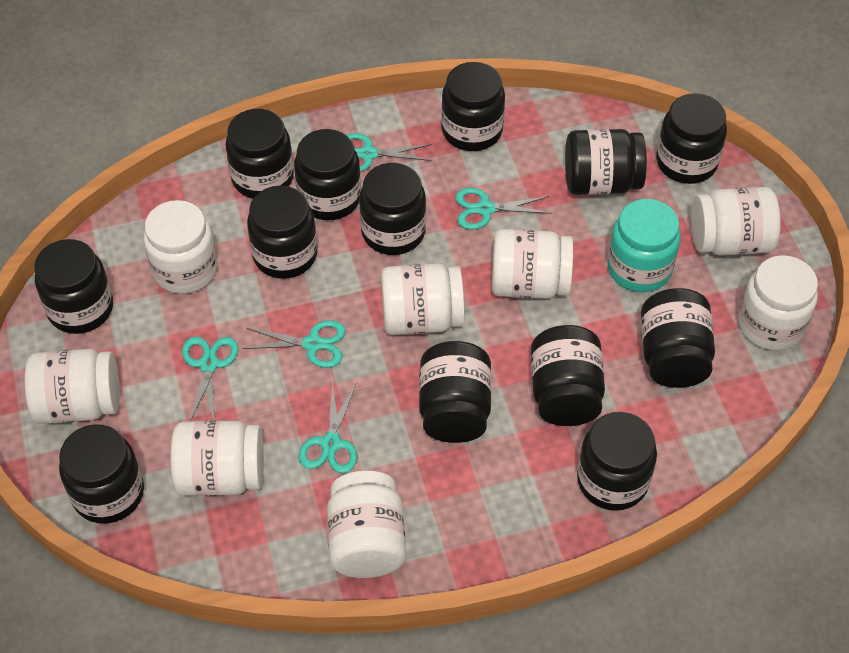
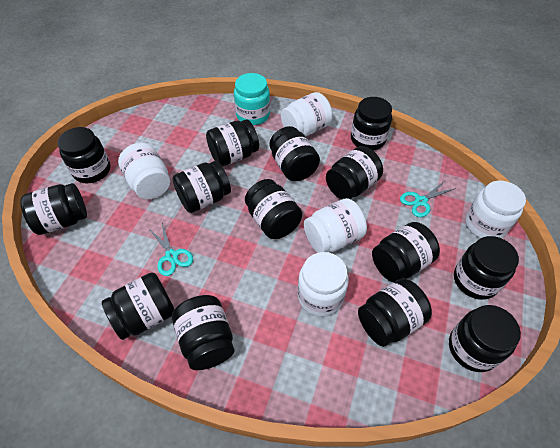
black jar: [34,239,113,334] [59,424,144,524] [225,109,294,199] [247,185,318,279] [294,129,361,220] [359,163,426,255] [419,341,492,443] [441,62,505,151] [531,325,605,426] [565,129,647,195] [577,412,657,511] [641,288,715,388] [656,93,727,184] = 13 -> [20,183,87,235] [58,127,111,183] [102,272,175,340] [172,161,231,213] [172,295,234,370] [206,119,259,166] [245,179,302,239] [270,126,320,181] [326,146,383,200] [351,97,392,151] [358,278,432,347] [372,222,440,282] [449,305,521,372] [454,236,519,300] = 14
turquoise scissors: [182,337,238,421] [242,320,346,368] [299,381,357,474] [347,133,432,172] [455,188,552,230] = 5 -> [148,223,193,276] [400,181,456,217] = 2
white jar: [25,349,120,424] [144,200,218,294] [171,420,264,496] [327,471,406,578] [381,264,465,335] [492,229,573,299] [691,187,781,255] [738,255,818,350] = 8 -> [118,143,170,199] [281,92,333,136] [298,252,349,316] [304,198,367,253] [466,181,526,238] = 5

